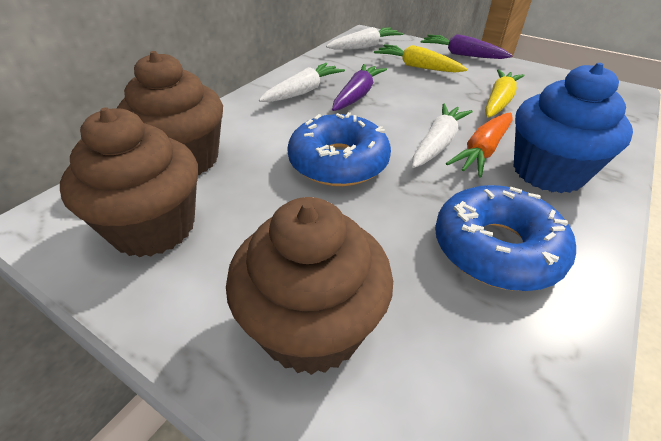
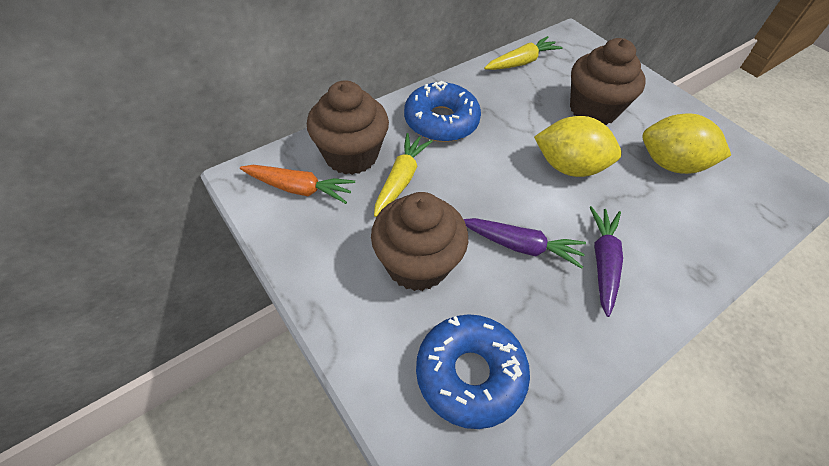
blue cupcake: [514,63,633,193] = 1 -> none = 0
white carrot: [259,63,345,102] [326,27,404,50] [412,103,473,168] = 3 -> none = 0
yellow lemon: none = 0 -> [534,116,622,177] [642,113,731,174] = 2

